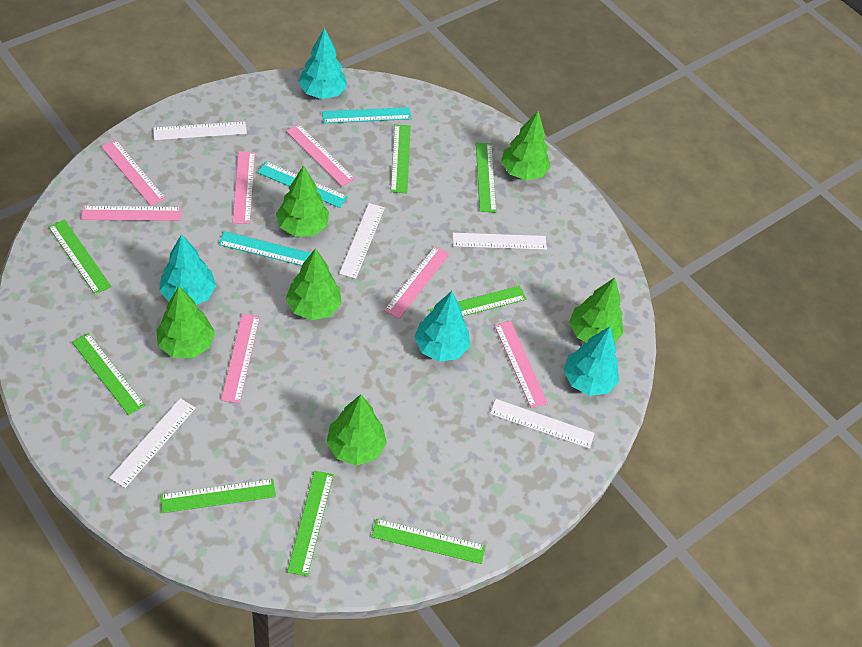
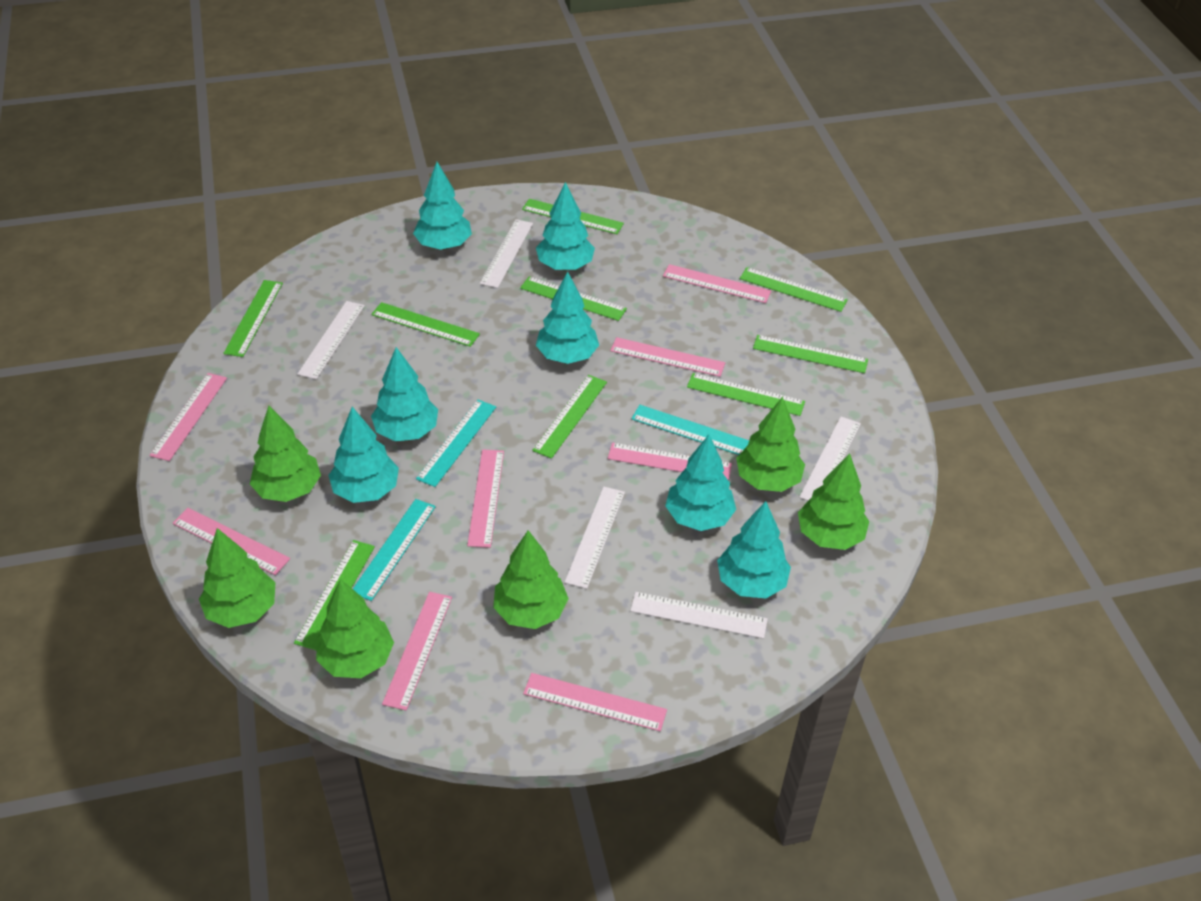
green ruler: [48,219,111,294] [72,333,145,415] [160,479,276,513] [287,470,334,576] [372,519,485,564] [391,124,411,194] [430,286,526,317] [476,143,496,213] = 8 -> [223,280,283,357] [294,540,375,650] [371,302,480,347] [520,276,627,321] [522,199,624,234] [532,375,607,459] [687,373,805,416] [740,267,848,312] [753,335,868,373] = 9
pink ruler: [81,206,181,221] [101,140,166,206] [221,314,260,403] [232,151,255,224] [286,124,355,186] [384,246,449,319] [494,321,548,408] = 7 -> [149,373,227,461] [173,508,290,575] [382,592,452,711] [467,449,504,548] [523,673,667,731] [608,443,732,480] [610,337,725,377] [663,264,771,303] = 8
turquoise tree: [159,234,216,305] [298,28,347,99] [414,291,470,362] [564,326,619,396] = 4 -> [328,407,399,503] [371,347,438,441] [413,162,472,250] [536,182,595,270] [536,272,599,364] [665,435,736,531] [717,501,791,599] = 7

